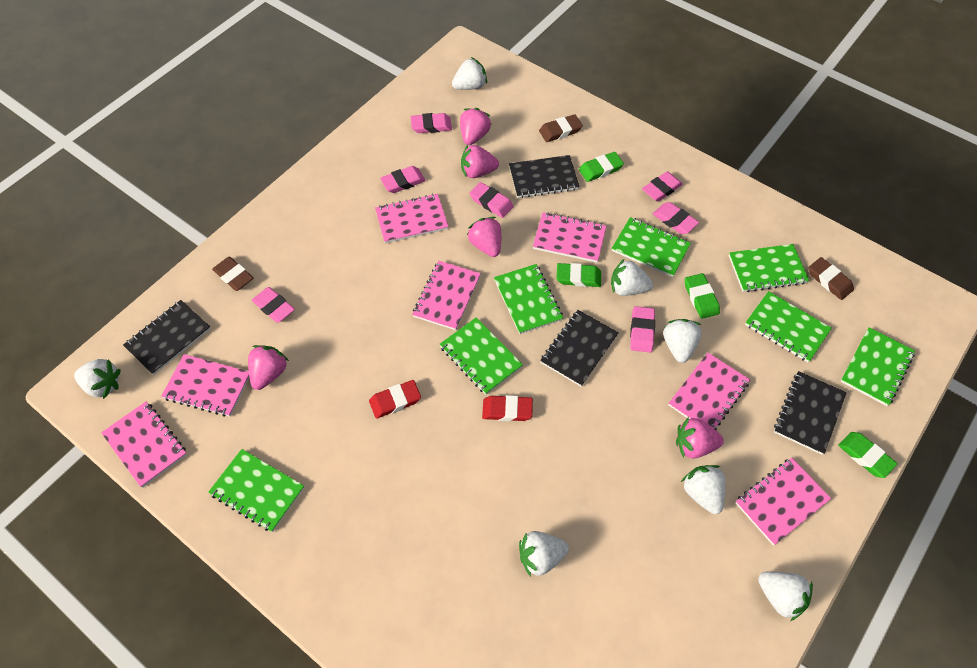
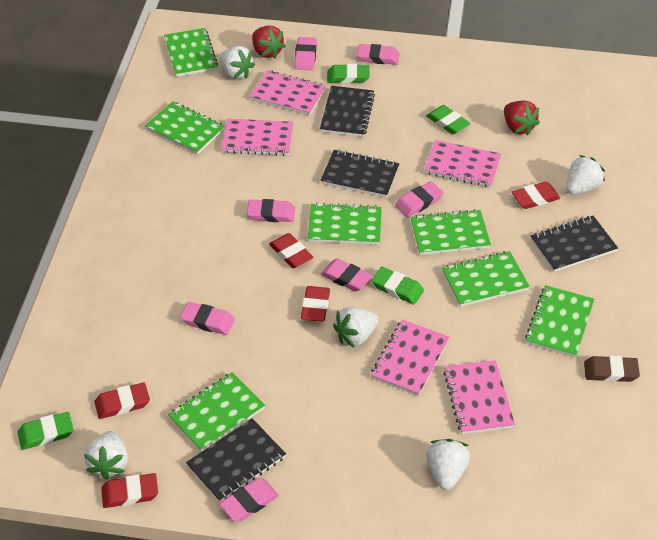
brown eraser: [212,257,253,291] [539,114,583,142] [809,257,854,300] = 3 -> [584,356,640,382] = 1
pink notebook: [101,402,187,488] [161,354,249,417] [375,194,449,243] [412,261,481,330] [533,212,607,263] [669,353,750,430] [736,458,831,545] = 7 -> [222,119,293,156] [250,70,326,115] [371,319,450,396] [424,140,501,187] [443,360,515,434] = 5
pink strawberry: [248,345,289,390] [460,108,491,145] [461,145,499,178] [467,217,501,257] [676,417,724,459] = 5 -> none = 0
red eraser: [369,380,421,419] [482,395,533,421] = 2 -> [94,382,150,419] [101,473,158,508] [269,233,313,268] [301,286,330,322] [512,182,560,209] = 5
red strawberry: none = 0 -> [252,26,286,59] [504,101,540,136] = 2
white strawberry: [74,359,121,399] [452,57,487,90] [519,531,569,577] [611,258,653,296] [663,319,702,363] [681,465,725,514] [758,571,813,621] = 7 -> [84,431,128,480] [219,46,255,79] [333,307,378,347] [426,439,470,490] [566,155,605,195] = 5

